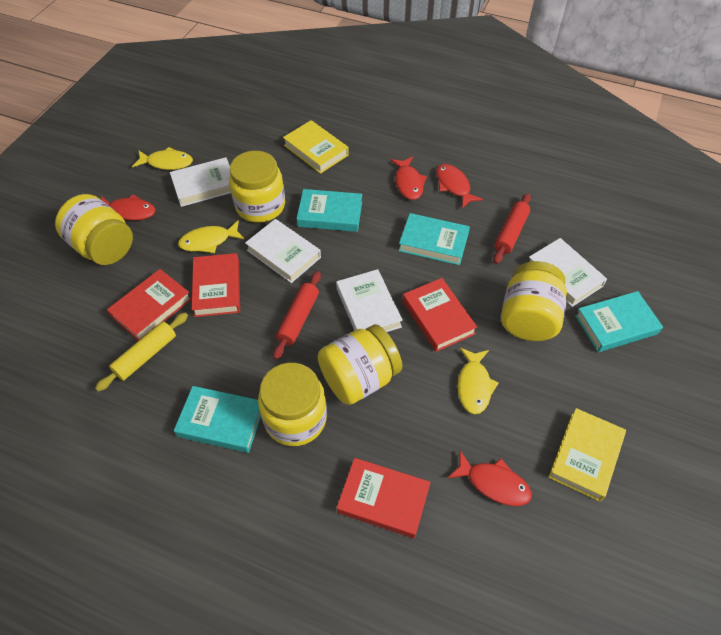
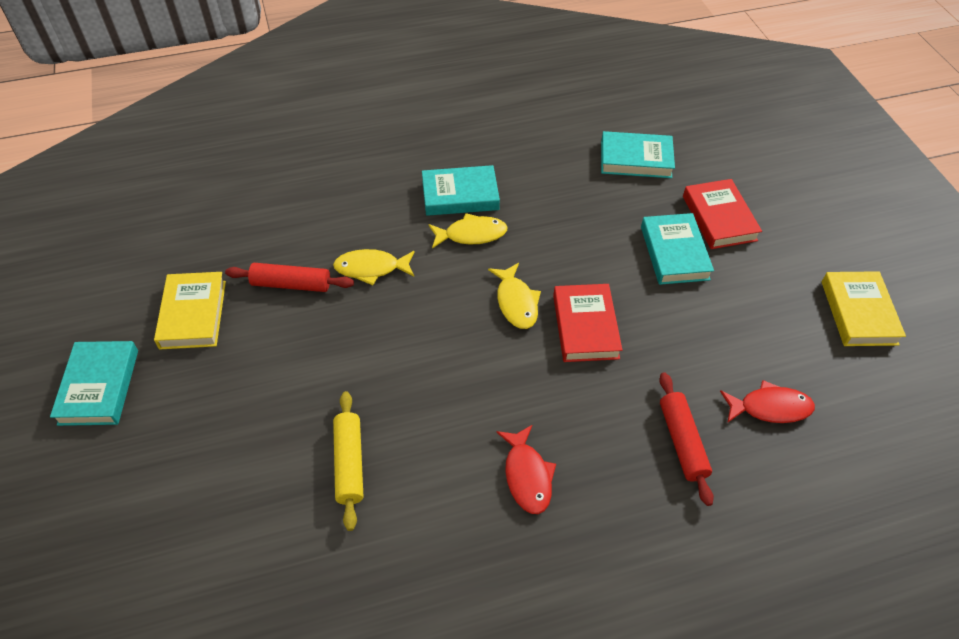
red book: [107,269,192,341] [192,253,240,317] [337,458,431,538] [403,278,477,352] = 4 -> [553,284,623,362] [683,179,762,249] = 2
red fish: [101,194,155,220] [390,157,427,200] [436,164,483,208] [448,451,532,506] = 4 -> [496,425,556,514] [720,380,815,423] = 2
white book: [170,157,231,207] [245,219,321,283] [336,269,403,332] [529,238,607,307] = 4 -> none = 0
yellow jar: [55,194,133,265] [229,151,285,223] [258,363,327,446] [318,324,402,405] [501,261,567,341] = 5 -> none = 0

